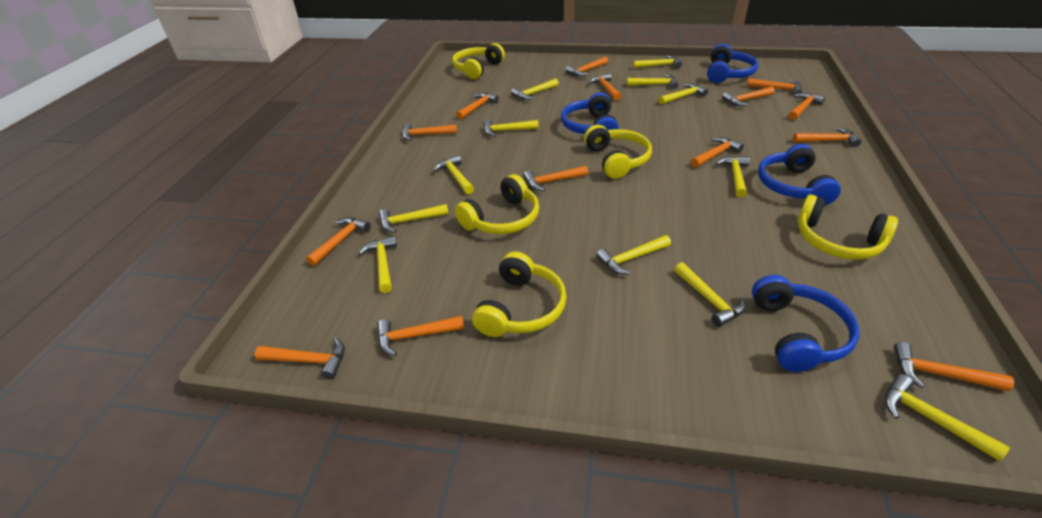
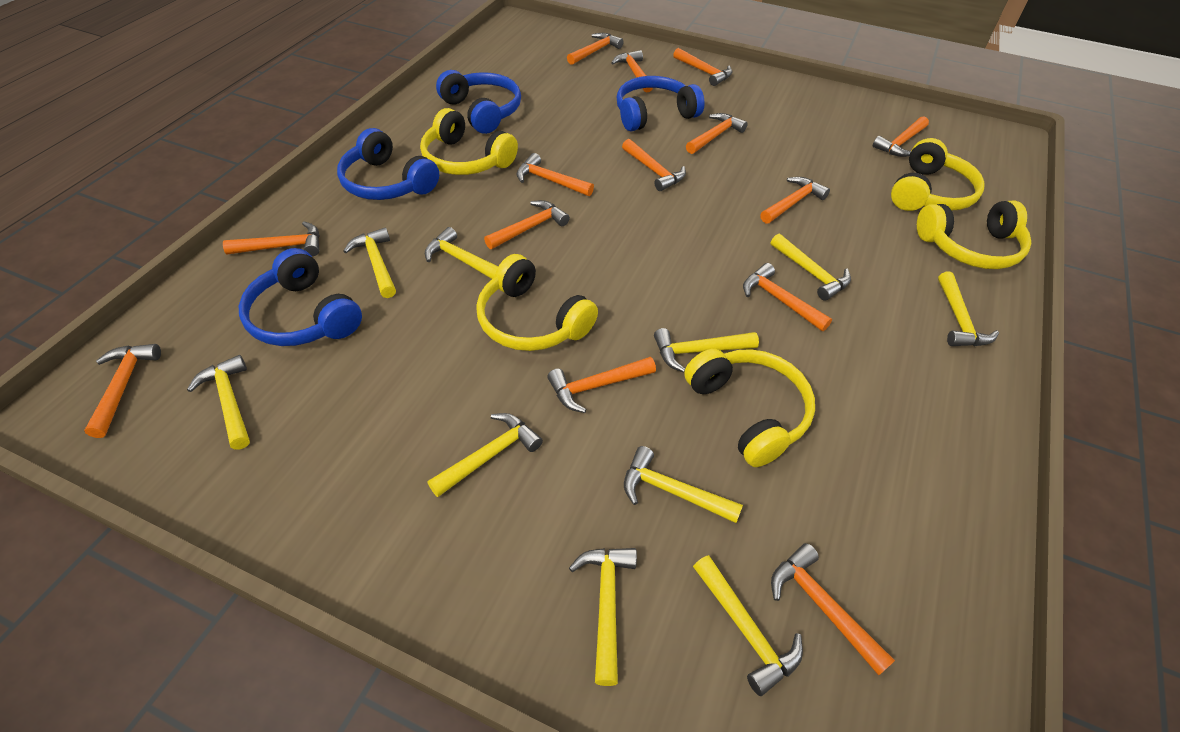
yellow hammer: [359,236,397,293] [379,204,449,233] [433,155,474,194] [483,119,539,137] [511,78,559,100] [596,235,671,275] [627,74,678,89] [633,55,682,68] [659,83,708,105] [674,262,746,327] [716,156,750,198] [885,374,1010,461] = 12 -> [187,355,250,450] [343,228,396,298] [425,227,498,279] [427,413,543,497] [569,548,637,686] [624,446,743,523] [654,328,759,373] [693,555,803,696] [771,234,851,301] [938,271,999,346] = 10

